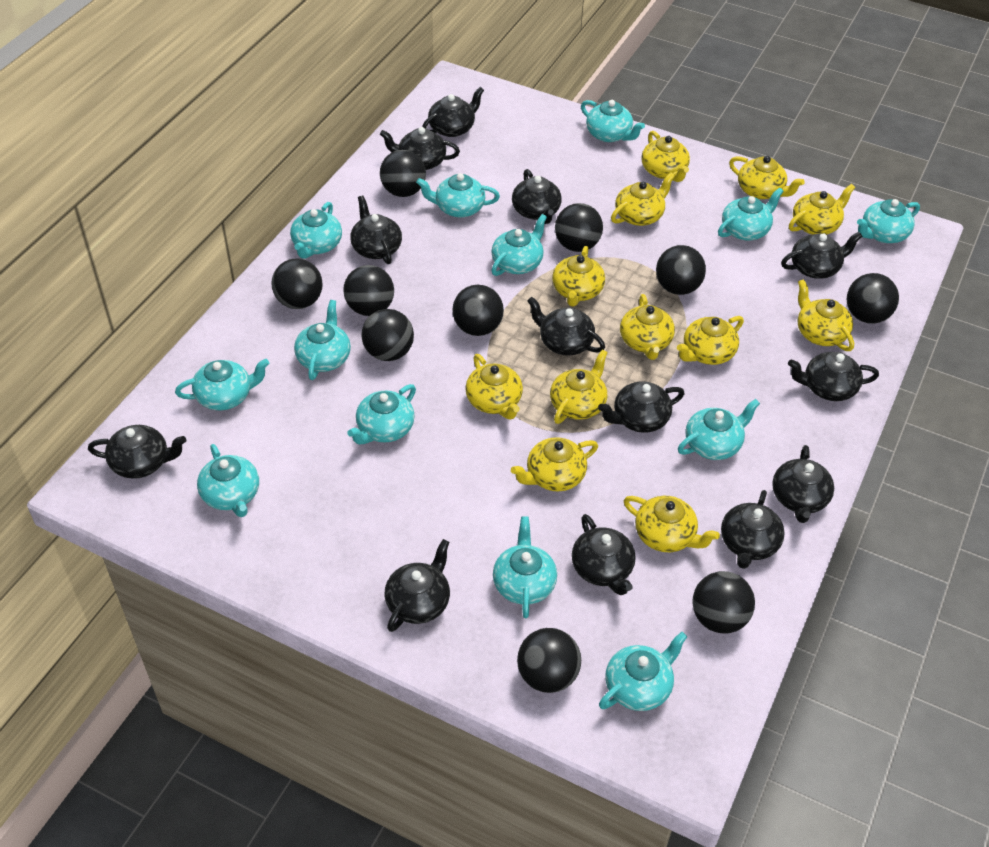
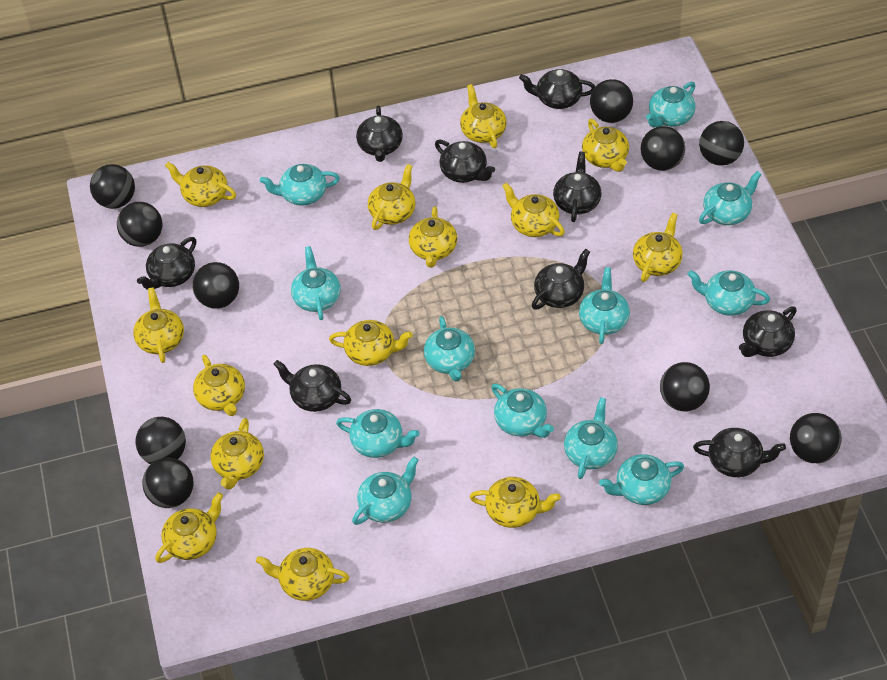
black teapot: [88,425,186,479] [350,196,402,264] [380,127,460,170] [385,539,450,632] [422,87,484,137] [512,169,562,224] [527,297,605,356] [572,514,636,595] [598,381,685,433] [721,490,785,569] [772,445,834,523] [781,232,862,279] [788,352,879,401] = 13 -> [137,237,196,290] [273,360,351,412] [356,106,403,162] [435,140,495,183] [519,69,595,109] [532,249,590,309] [553,151,601,222] [693,428,786,477] [739,307,797,357] = 9
turquoise teapot: [175,359,270,410] [197,444,259,517] [290,202,342,259] [294,300,351,380] [347,384,416,444] [416,173,500,217] [491,214,547,276] [493,516,557,618] [581,100,645,142] [599,632,687,711] [678,399,760,460] [718,188,784,240] [857,199,920,243] = 13 -> [260,164,340,206] [291,246,341,320] [336,409,420,458] [352,457,419,525] [424,316,475,382] [491,384,554,438] [564,397,618,479] [579,267,630,344] [599,454,684,505] [646,82,696,128] [687,270,770,316] [699,171,762,225] = 12
yellow teapot: [465,354,523,420] [511,437,598,491] [550,350,608,424] [552,246,605,306] [611,172,675,226] [620,294,675,360] [624,496,720,552] [641,131,690,182] [677,316,744,365] [729,156,805,199] [789,184,855,235] [797,279,854,351] = 12 -> [133,287,184,363] [155,492,223,563] [165,162,236,207] [193,355,245,416] [211,418,264,489] [256,548,349,601] [329,320,413,366] [368,164,416,230] [409,206,457,268] [460,84,506,148] [470,477,561,528] [502,183,565,237] [582,119,629,172] [633,213,683,282] = 14

